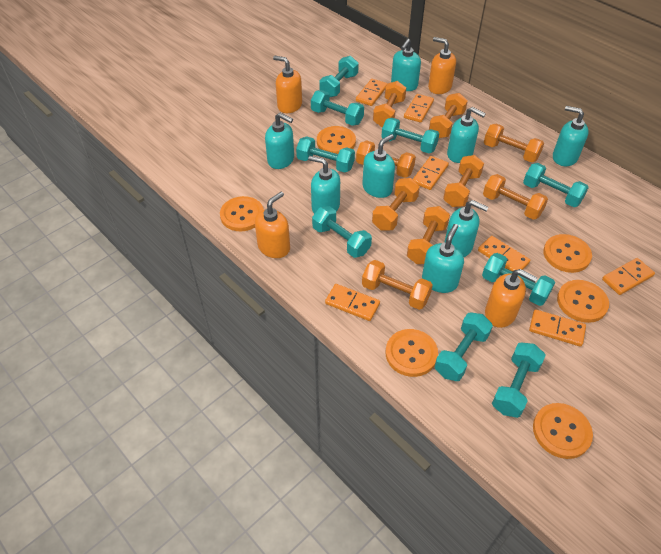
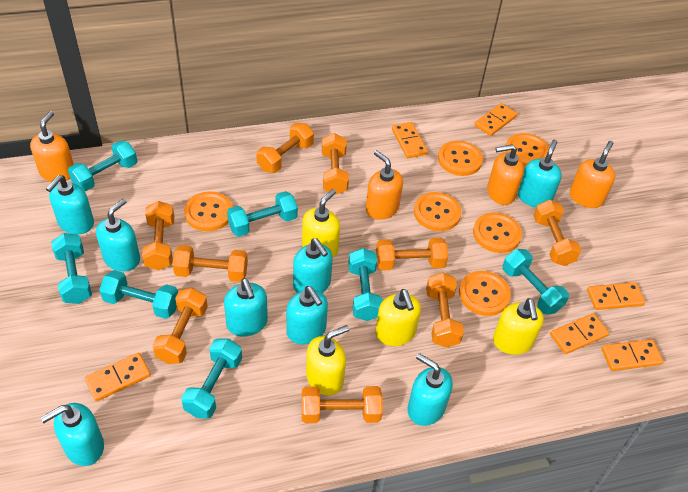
orange domino: [325,284,380,321] [356,79,387,106] [404,94,434,123] [413,156,449,190] [478,236,530,272] [529,309,586,347] [602,258,655,295] = 7 -> [85,353,151,402] [392,122,428,158] [475,103,517,136] [550,313,609,354] [587,282,645,310] [601,339,663,371] = 6
turquoise dumbbell: [296,136,355,173] [311,90,364,126] [312,206,372,258] [319,56,359,98] [381,118,439,153] [435,312,493,381] [482,253,555,306] [492,343,546,418] [523,163,589,207] = 9 -> [51,233,92,304] [68,140,137,191] [99,270,178,319] [181,339,242,419] [227,191,298,237] [348,248,382,321] [502,249,569,315] = 7
yellow soap dispenser: none = 0 -> [302,189,340,258] [306,325,349,396] [375,289,421,346] [493,298,544,355] = 4

